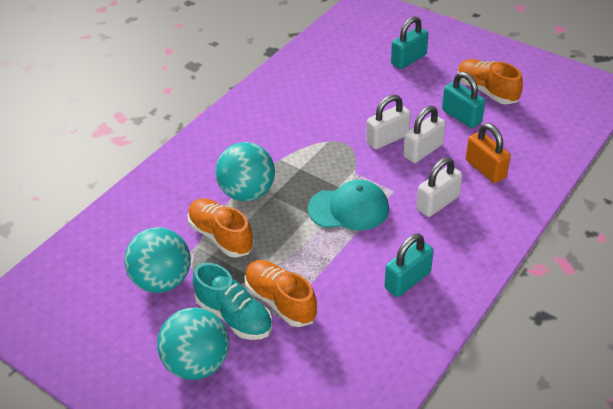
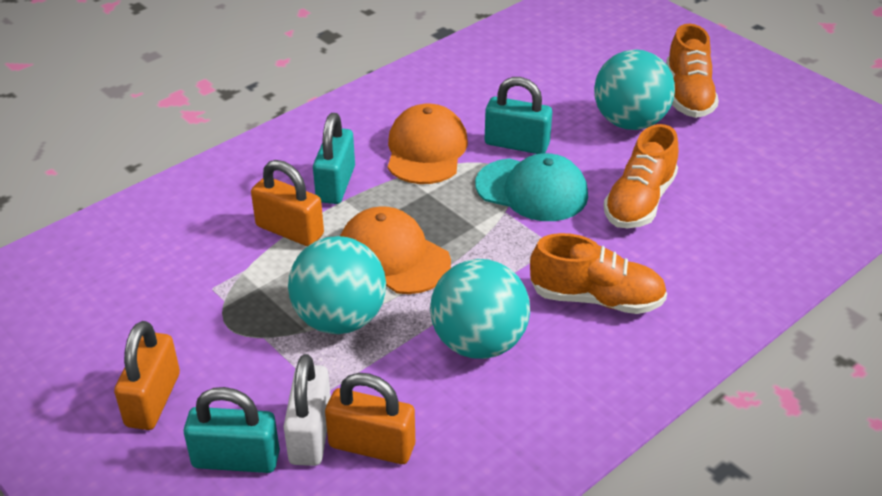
orange cap: none = 0 -> [340,206,451,294] [388,103,468,184] = 2
orange padlock: [466,123,511,183] = 1 -> [114,321,180,430] [251,160,324,246] [325,373,415,464] = 3
turquoise shoe: [193,263,272,340] = 1 -> none = 0
white padlock: [366,95,411,150] [403,106,446,163] [417,157,462,217] = 3 -> [283,354,331,466] = 1

